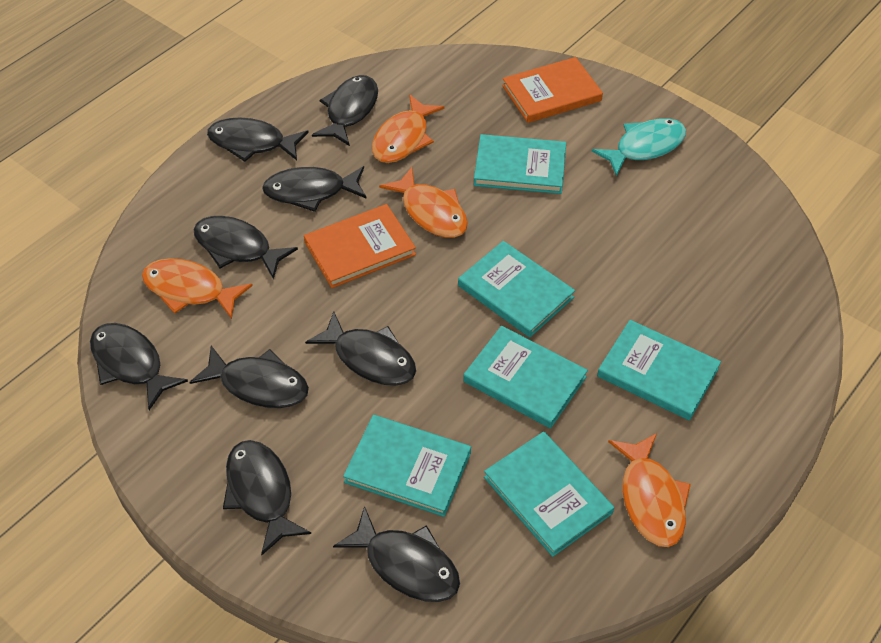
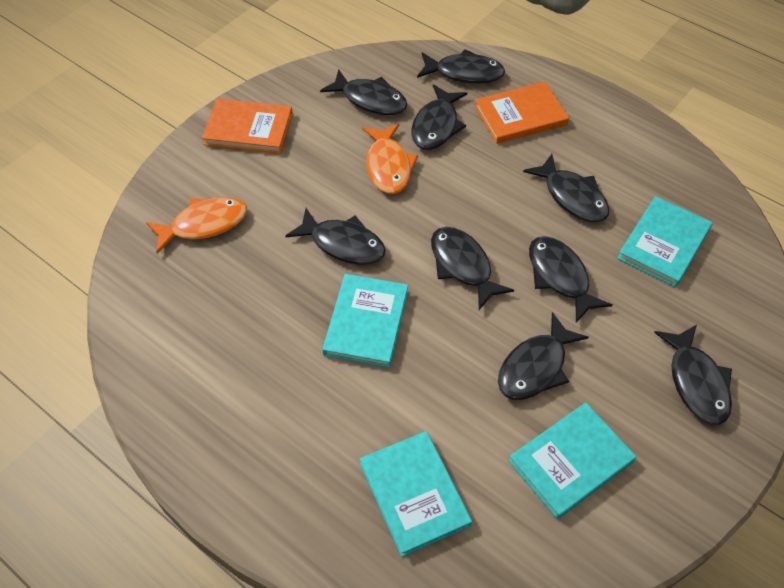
orange fish: [142,258,253,319] [372,94,444,163] [379,167,468,238] [608,433,691,547] = 4 -> [146,197,247,254] [362,124,418,194] = 2
turquoise book: [343,415,471,517] [458,241,575,338] [463,326,588,429] [474,134,566,194] [484,431,614,557] [597,320,721,421] = 6 -> [322,274,408,368] [360,431,472,557] [509,402,636,519] [617,196,712,287] = 4
turquoise fish: [591,118,686,176] = 1 -> none = 0

